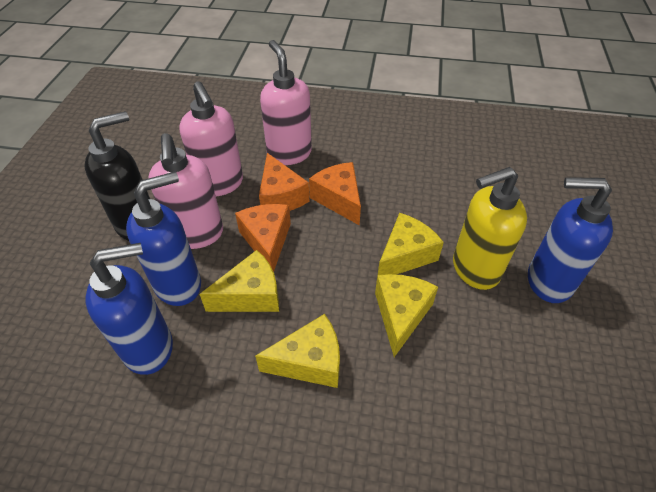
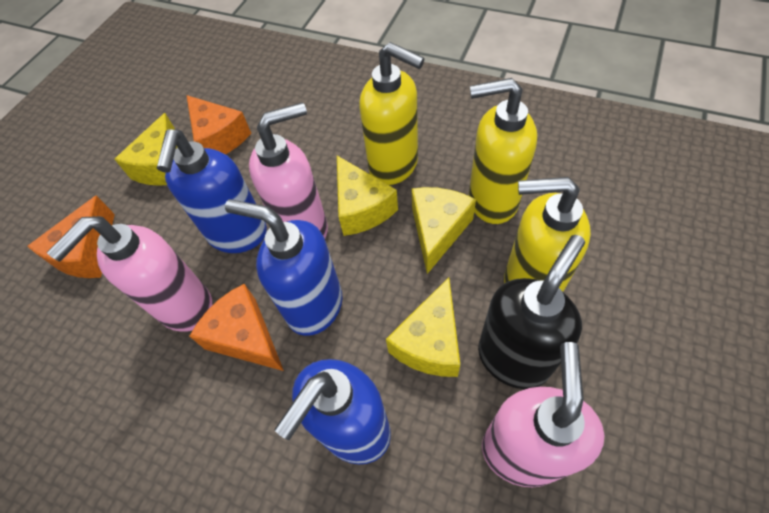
yellow soap dispenser: [453,167,527,290] = 1 -> [359,42,425,185] [469,78,537,224] [504,177,591,292] = 3

